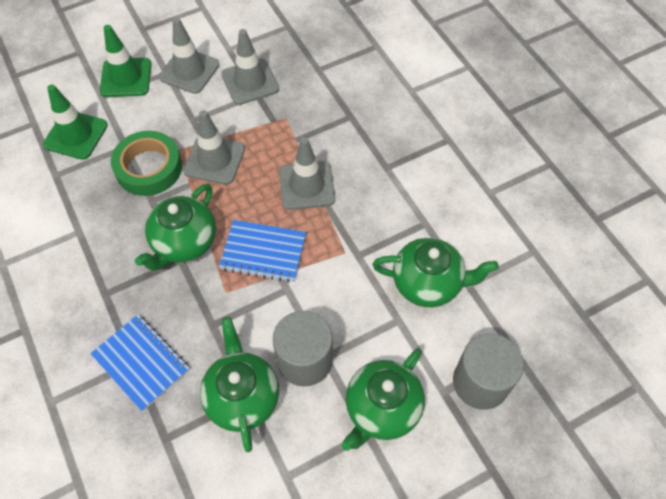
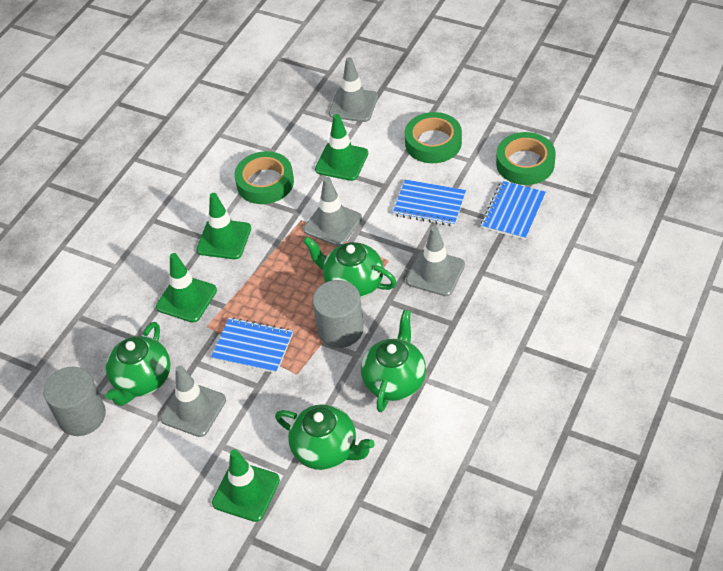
blue notebook: [90,315,190,412] [219,220,306,282] = 2 -> [211,317,293,373] [393,180,466,226] [481,181,546,240] = 3
green tape: [111,131,182,196] = 1 -> [234,151,294,204] [405,112,462,163] [496,132,556,185] = 3
green traffic cone: [43,84,108,160] [100,25,152,97] = 2 -> [156,253,217,323] [196,193,251,259] [212,449,280,522] [315,114,368,181] = 4

